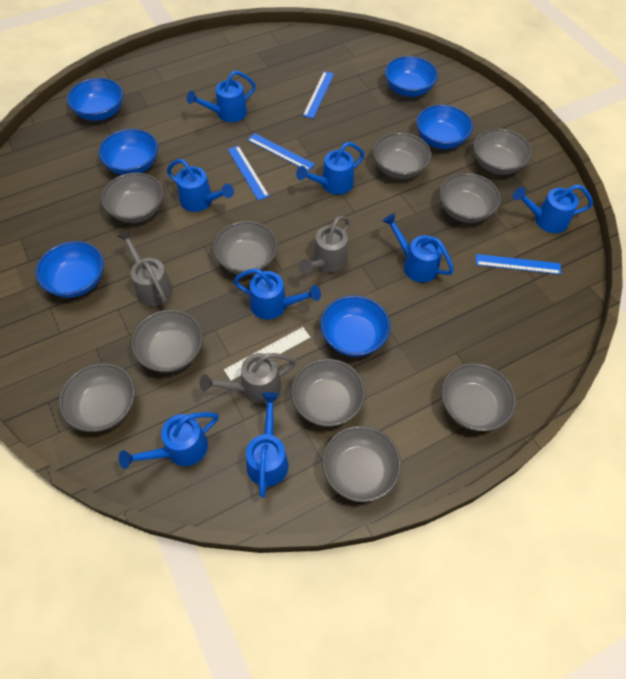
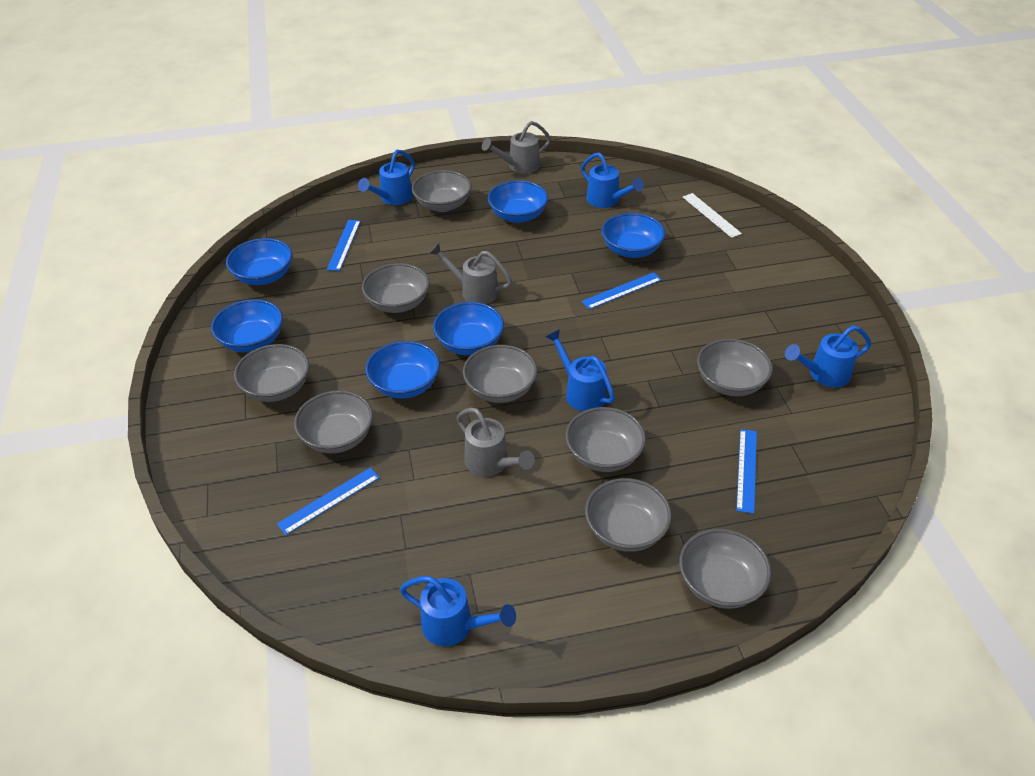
blue watering can: [119,412,219,469] [167,159,234,212] [187,70,256,122] [233,268,321,319] [246,392,288,498] [296,142,365,195] [382,213,454,283] [513,184,593,233] = 8 -> [358,150,415,205] [400,576,516,646] [546,329,615,411] [581,152,644,208] [785,325,871,387] = 5
grey bowl: [59,363,135,432] [101,172,164,223] [131,310,203,373] [213,221,278,275] [291,359,365,427] [322,426,401,502] [373,132,431,179] [439,173,501,223] [441,363,516,431] [474,128,532,175] = 10 -> [234,344,310,402] [294,390,373,454] [362,263,430,313] [412,170,472,212] [463,345,538,403] [566,407,646,472] [585,478,672,552] [679,529,772,609] [697,339,773,396] = 9

